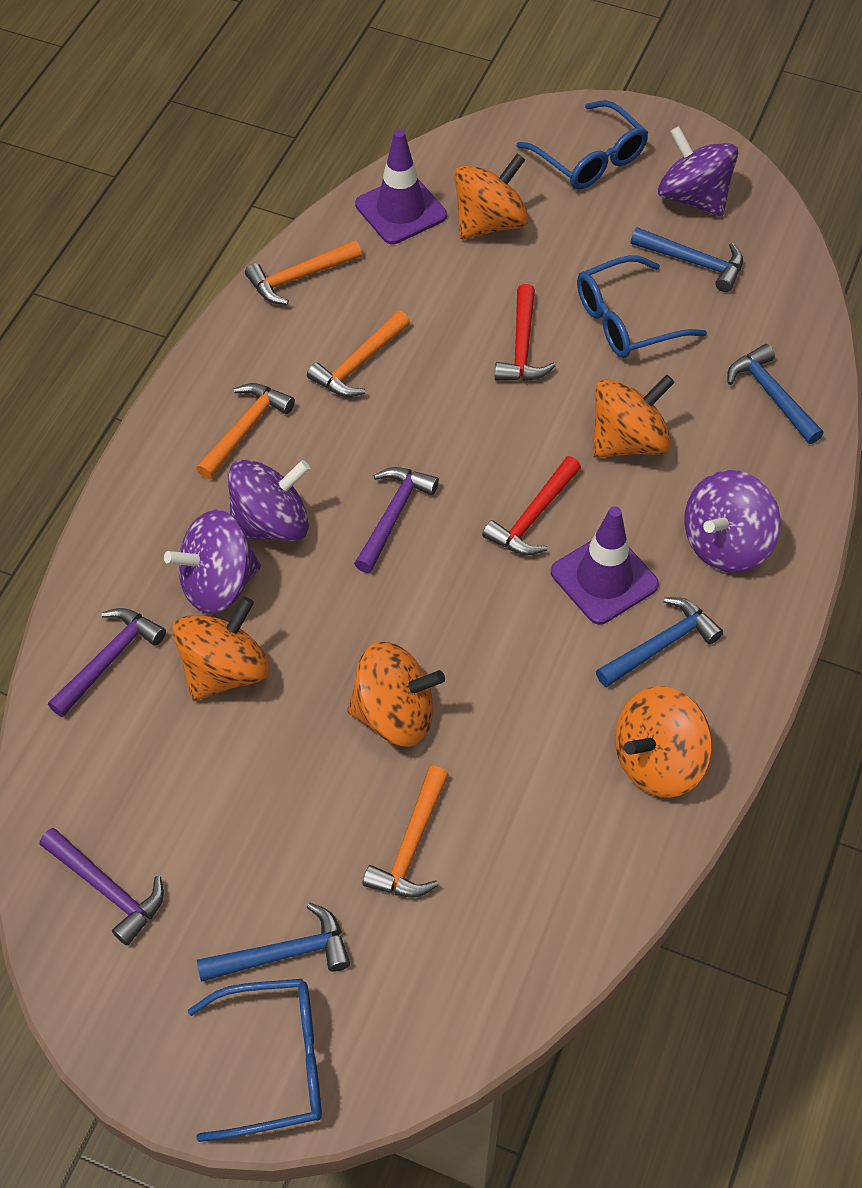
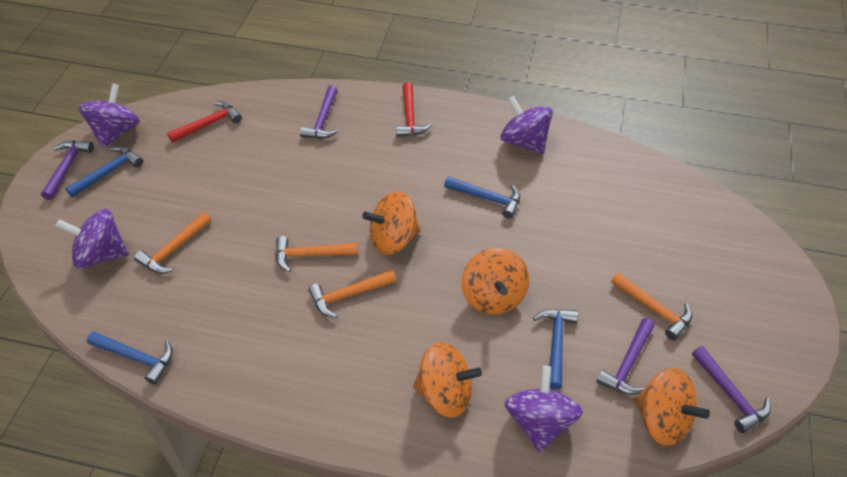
blue glasses: [188,979,322,1142] [517,100,648,189] [577,255,707,358] = 3 -> none = 0
orange spinning top: [172,597,270,701] [347,641,445,747] [454,153,529,239] [593,374,675,458] [615,686,712,798] = 5 -> [362,191,421,255] [413,342,482,418] [462,248,529,315] [634,368,710,446] = 4
purple hammer: [40,828,164,945] [48,608,166,717] [354,467,439,573] = 3 -> [41,140,94,200] [300,85,338,139] [596,318,655,395] [692,346,771,433] = 4
purple traffic cone: [355,129,447,244] [551,506,659,625] = 2 -> none = 0

